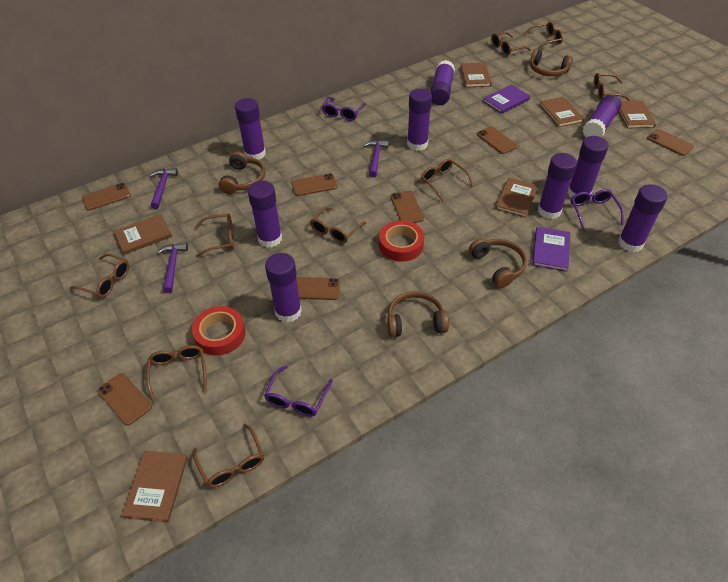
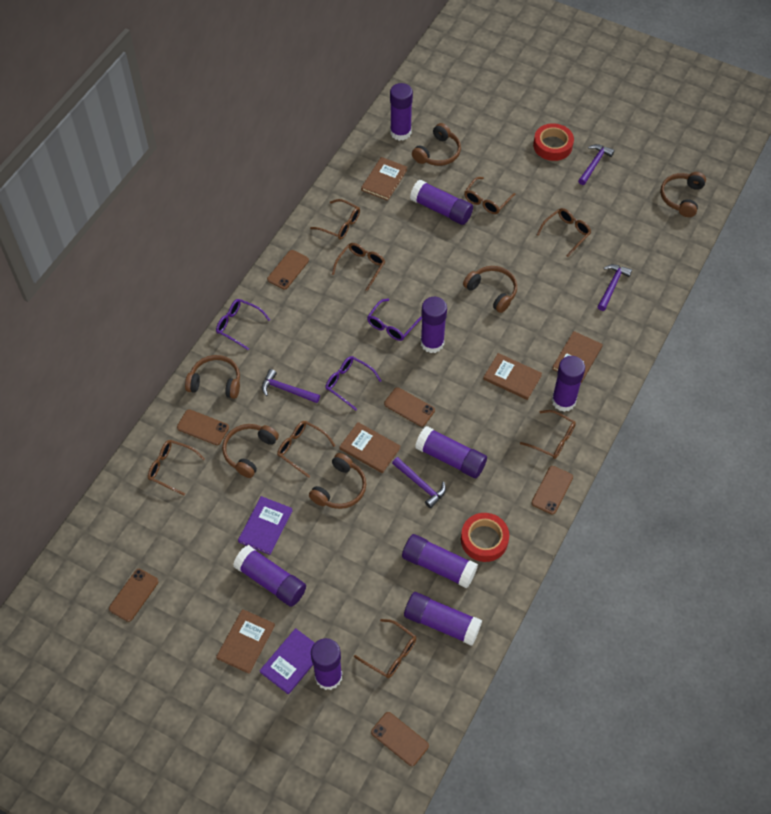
brown book: [114,214,172,255] [122,451,188,522] [460,63,492,87] [495,177,538,218] [539,96,584,127] [619,100,656,129] = 6 -> [216,609,275,674] [340,422,400,473] [361,157,407,201] [483,353,542,400] [552,331,603,383] = 5
brown glasses: [70,253,129,298] [146,345,207,402] [193,424,264,488] [194,213,234,258] [310,207,366,243] [421,159,474,202] [491,32,531,56] [523,22,563,49] [594,73,631,101] = 9 -> [148,440,205,495] [277,421,336,478] [310,199,360,240] [332,243,385,291] [354,619,416,678] [464,177,515,214] [520,410,576,459] [537,208,591,257] = 8
brown headphones: [219,151,265,194] [387,291,449,337] [469,238,527,288] [530,49,573,76] = 4 -> [185,355,240,399] [222,424,279,478] [309,453,366,509] [412,123,461,166] [463,266,517,313] [660,172,706,217] = 6
brown phone: [82,183,131,211] [97,373,152,426] [291,173,337,196] [296,277,340,300] [390,191,424,223] [477,126,518,154] [647,129,694,156] = 7 -> [109,569,159,622] [177,409,229,445] [267,250,309,290] [371,712,429,766] [384,387,435,427] [532,466,573,514] = 6
purple hammer: [150,168,178,209] [157,242,188,293] [363,140,389,177] = 3 -> [262,369,320,403] [392,457,446,508] [578,144,615,185] [597,264,632,311] = 4

